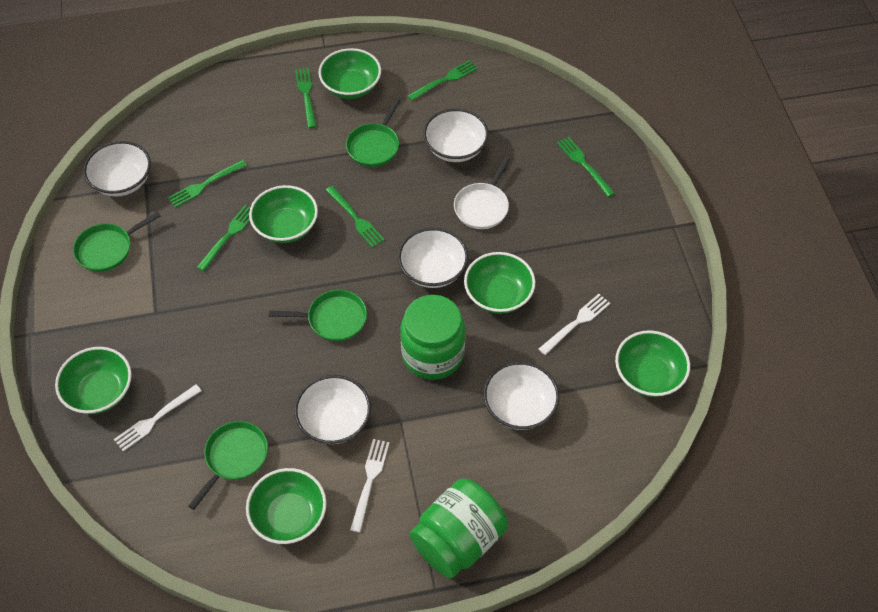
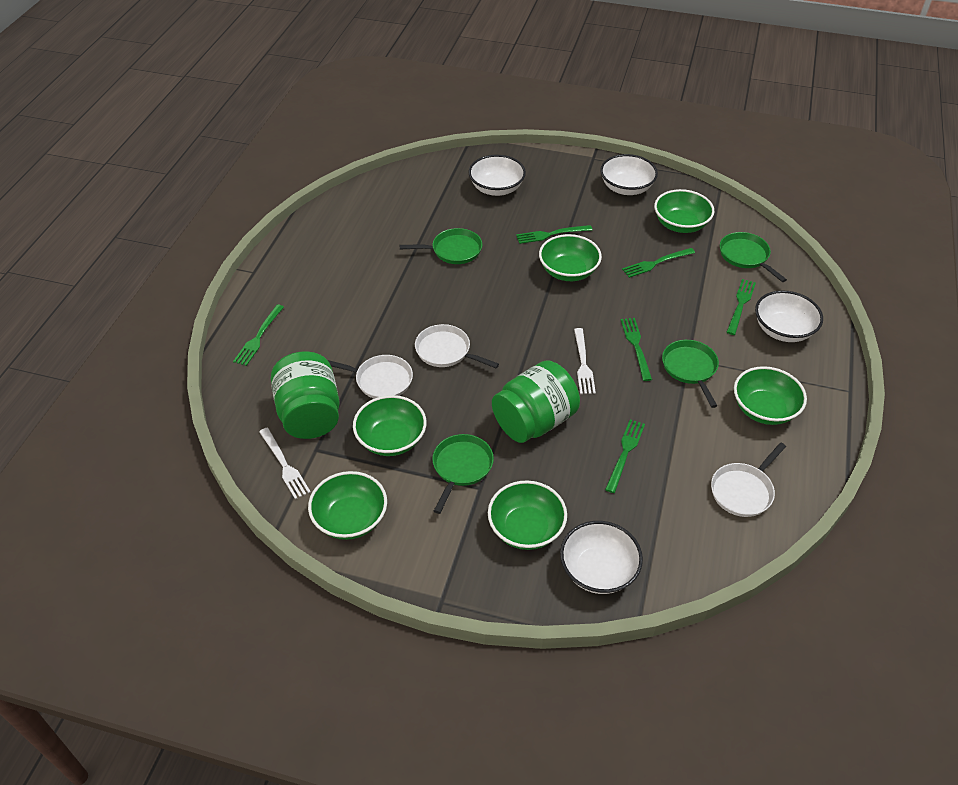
white bowl: [83,141,151,197] [294,375,371,444] [398,228,468,288] [423,109,489,162] [483,362,559,430] = 5 -> [468,155,526,196] [560,521,643,594] [600,154,658,195] [755,291,823,342] = 4
white fork: [114,384,202,452] [350,439,390,533] [539,294,610,355] = 3 -> [259,428,311,499] [574,328,596,394] = 2
white pan: [454,157,510,229] = 1 -> [328,355,413,399] [415,324,499,368] [711,443,786,517] = 3

